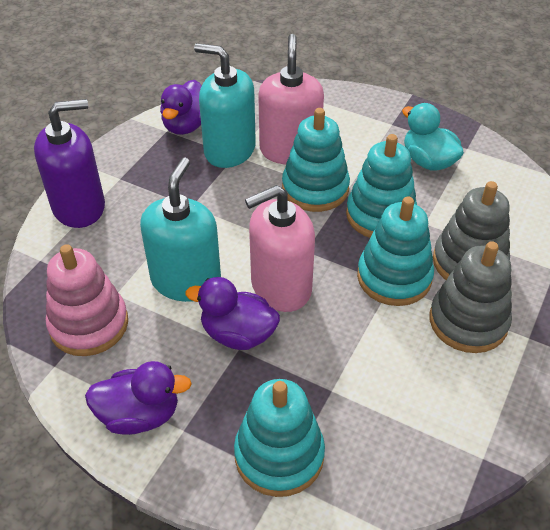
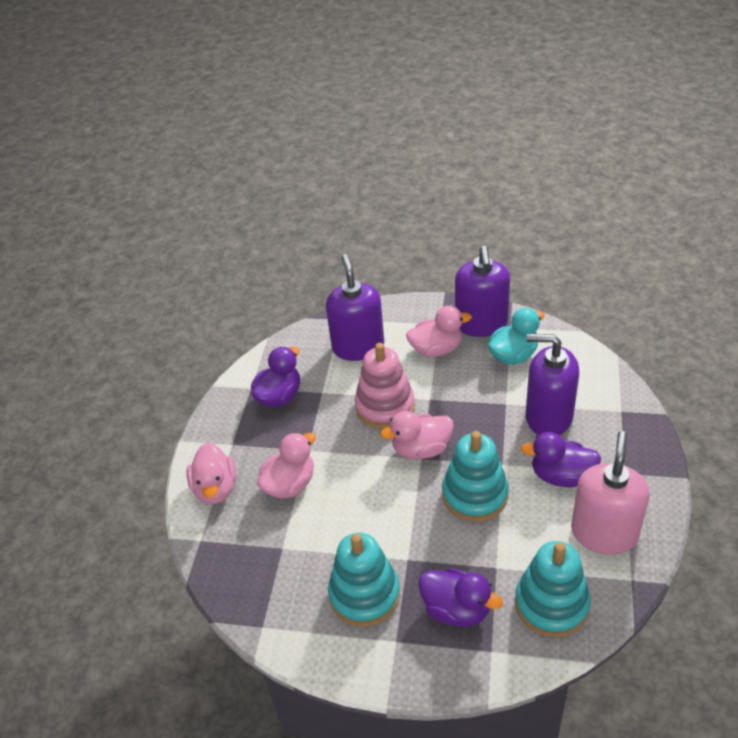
grey stacking toy: [429,241,512,353] [433,181,510,280] = 2 -> none = 0
pink duck: none = 0 -> [187,443,236,504] [257,432,316,498] [380,411,454,459] [406,305,472,357] = 4
pink soap dispenser: [245,185,315,312] [258,34,324,165] = 2 -> [571,431,650,555] = 1
purple soap dispenser: [34,99,105,228] = 1 -> [326,254,384,361] [455,246,510,337] [525,334,579,435] = 3
turquoise soap dispenser: [140,158,221,302] [194,43,256,168] = 2 -> none = 0
turquoise stacking toy: [234,379,325,497] [282,108,350,212] [346,134,417,238] [357,196,434,306] = 4 -> [328,533,400,627] [442,431,509,522] [515,541,591,637] = 3

